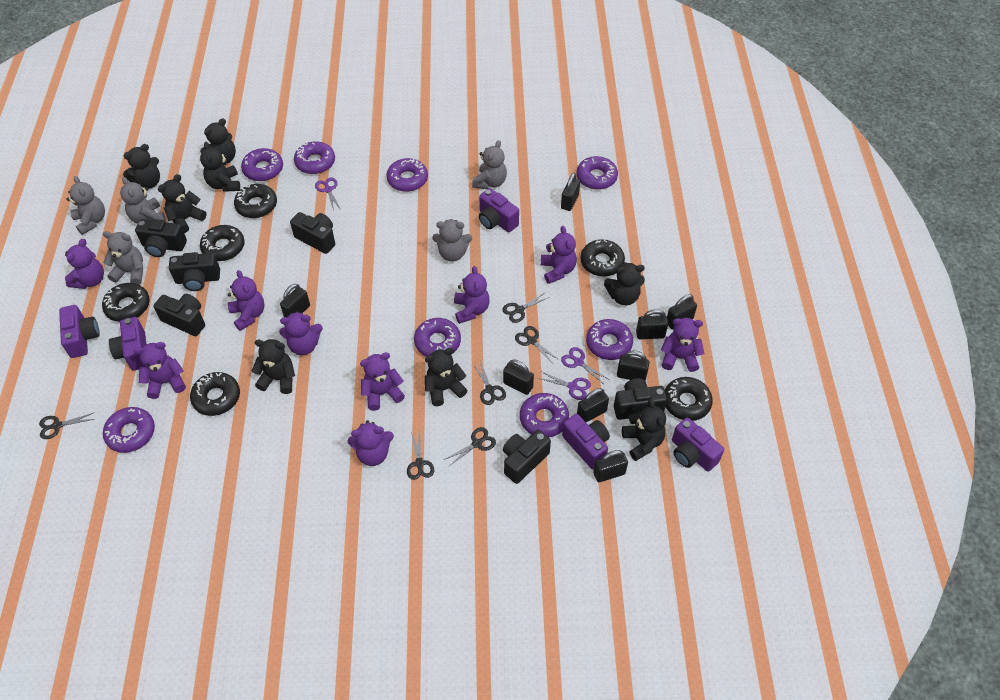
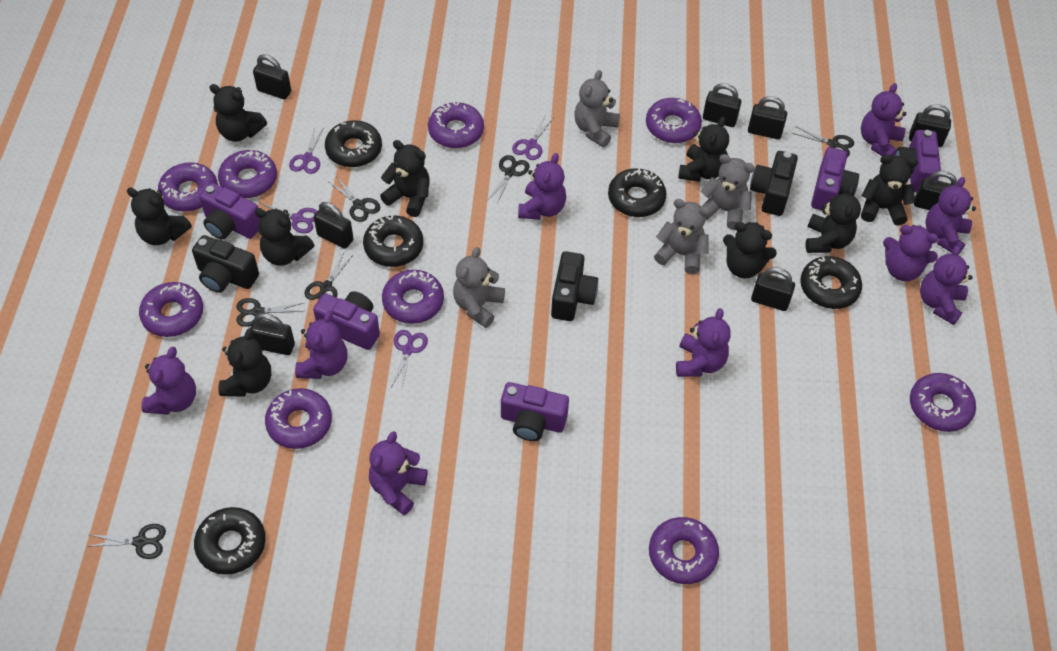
black camera: [135,219,187,257] [153,294,205,336] [169,252,220,291] [290,212,335,254] [503,430,551,484] [614,378,667,420] = 6 -> [192,235,259,293] [551,251,598,321] [750,151,798,216] = 3
black donut: [102,283,150,322] [190,372,240,416] [200,225,245,261] [234,184,277,218] [580,239,625,277] [665,377,713,421] = 6 -> [194,507,266,575] [325,120,382,167] [363,215,423,267] [608,168,666,217] [800,256,862,309] = 5
black teddy bear: [123,144,160,189] [158,174,207,233] [200,118,236,163] [200,142,240,192] [252,339,295,394] [425,348,467,406] [604,262,645,305] [622,399,666,461] = 8 -> [127,187,192,245] [210,84,267,142] [219,328,271,397] [255,208,314,266] [380,140,430,217] [678,117,729,182] [723,222,777,278] [805,185,861,253] [861,155,918,226] = 9
grey teddy bear: [66,176,105,235] [103,231,143,285] [120,177,166,224] [432,219,472,262] [472,140,507,189] = 5 -> [453,247,505,328] [574,70,620,147] [654,199,711,274] [700,154,755,230] = 4
purple donut: [103,407,155,453] [241,148,283,181] [294,141,335,174] [386,158,428,192] [414,318,461,357] [520,393,569,437] [577,156,618,190] [586,319,633,360] = 8 -> [139,282,203,337] [158,162,218,212] [218,150,277,198] [265,388,332,449] [382,270,444,324] [428,102,484,148] [646,98,702,143] [649,517,719,584] [910,373,976,432] = 9
purple scissors: [315,178,341,211] [538,372,591,400] [561,347,608,384] = 3 -> [259,202,317,233] [289,126,324,174] [391,330,428,387] [512,116,553,160] = 4

